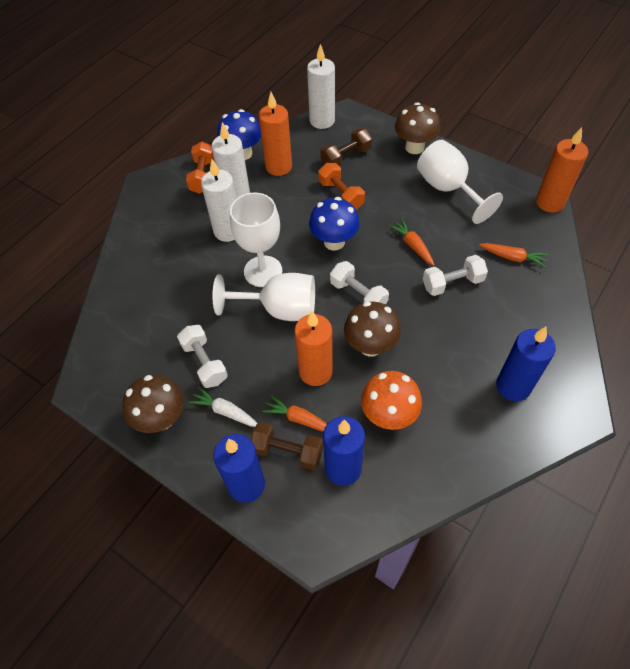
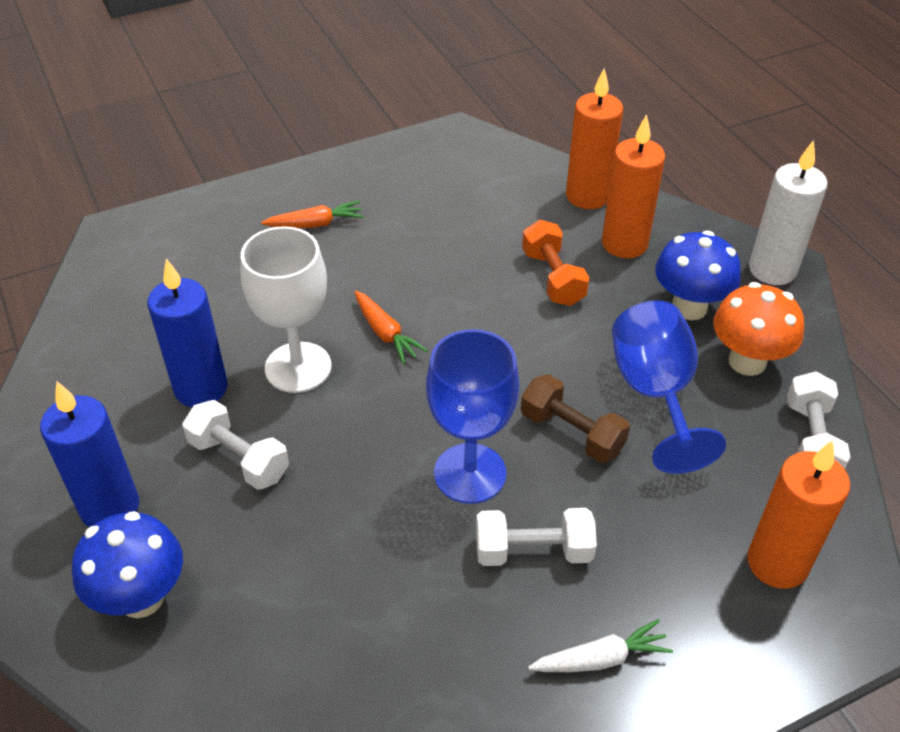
blue candle: [213,434,265,503] [323,416,365,486] [496,327,556,401] = 3 -> [40,382,139,527] [148,259,227,407] = 2
blue goblet: none = 0 -> [426,329,519,504] [612,300,726,474] = 2
brown dumbbell: [251,422,324,470] [320,128,372,166] = 2 -> [521,374,630,463] = 1
brown mushroom: [123,375,184,433] [344,302,401,357] [395,102,440,154] = 3 -> none = 0
orange carrot: [262,395,327,432] [388,218,434,266] [479,243,548,267] = 3 -> [261,201,364,228] [355,291,428,364] = 2
orange dumbbell: [186,142,214,194] [318,163,365,210] = 2 -> [522,220,589,306] = 1
white candle: [201,159,237,242] [212,122,250,198] [307,44,335,129] = 3 -> [749,140,827,285] = 1
white goblet: [213,273,315,321] [230,192,282,287] [417,140,503,224] = 3 -> [241,226,332,393] = 1

